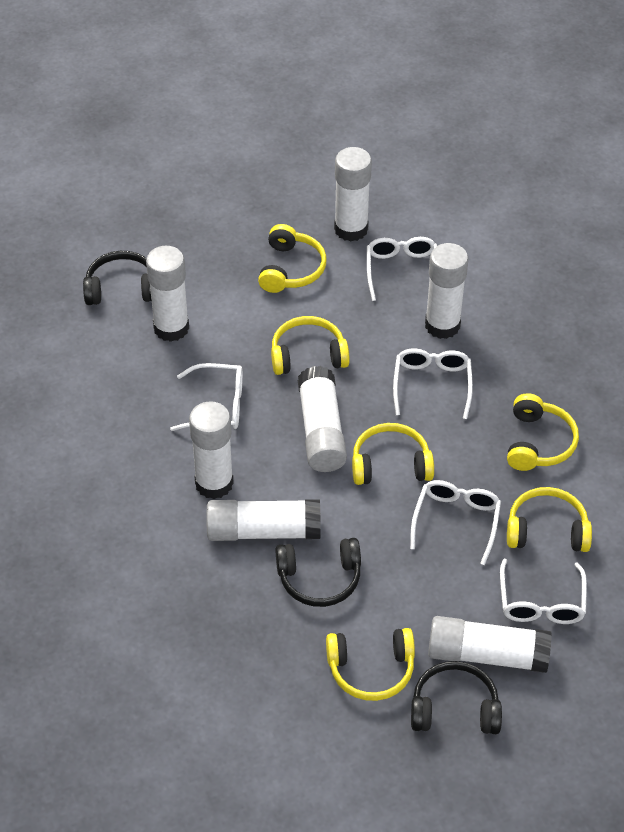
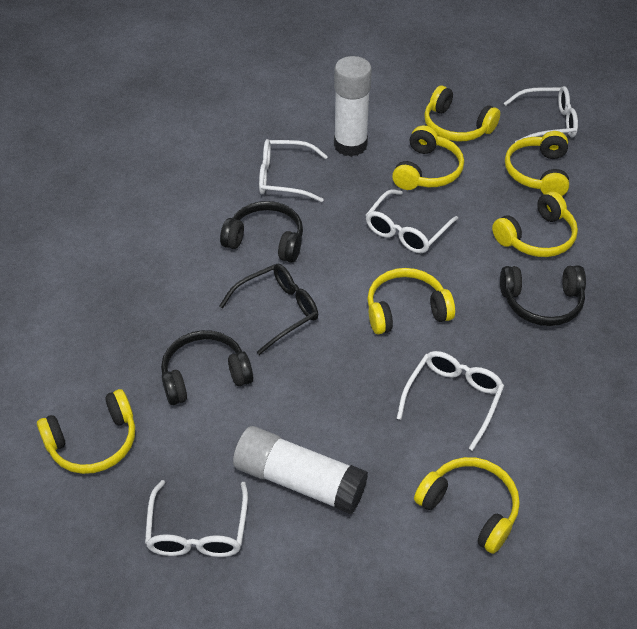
black glasses: none = 0 -> [219,264,318,355] = 1
white glue stick: [146,246,189,342] [189,401,234,499] [206,499,321,541] [298,366,347,472] [334,147,372,242] [425,243,469,339] [428,616,552,673] = 7 -> [233,426,368,515] [334,56,372,157] = 2
yellow headphones: [258,224,326,293] [271,316,350,375] [326,628,415,701] [352,423,434,485] [507,393,579,471] [507,487,592,552] = 6 -> [37,389,135,474] [367,268,455,334] [392,125,464,190] [414,457,520,554] [424,86,500,142] [492,191,578,257] [505,131,569,196] = 7

